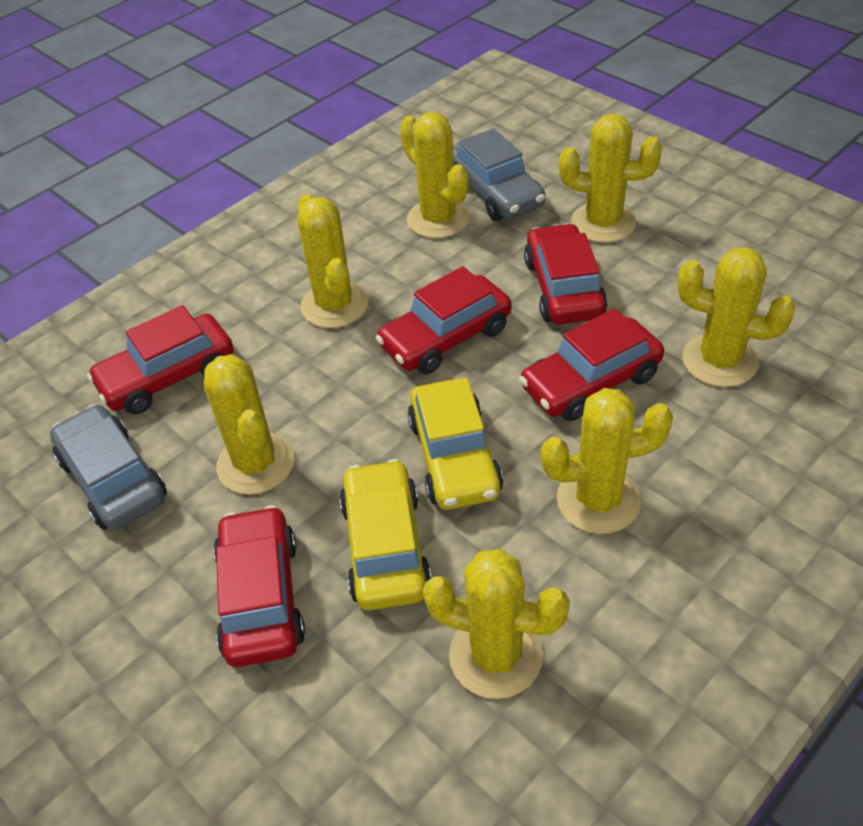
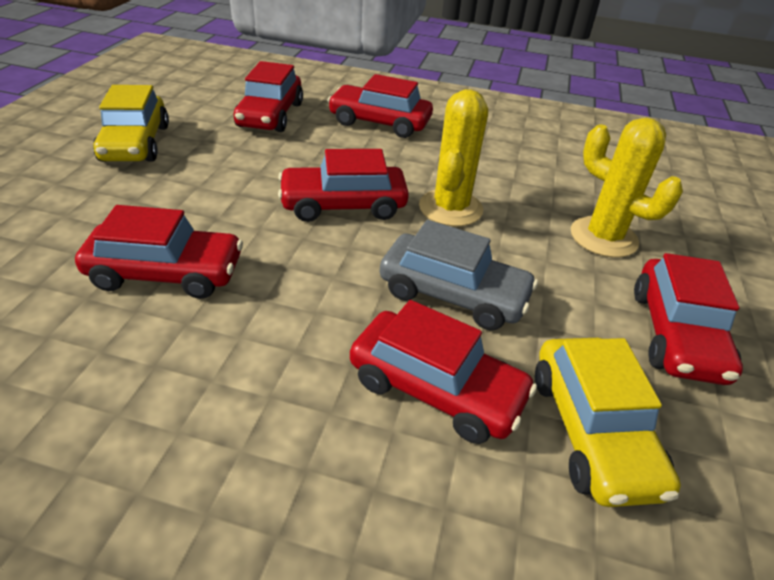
grey car: [50,404,167,530] [453,128,545,221] = 2 -> [380,220,538,330] = 1
red car: [87,305,234,414] [214,505,305,667] [376,266,512,374] [519,309,664,421] [524,223,608,324] = 5 -> [75,205,243,299] [234,61,303,132] [278,149,409,222] [327,74,433,138] [350,300,537,444] [634,253,743,385] = 6
yellow cactus: [204,354,295,495] [297,194,368,328] [400,112,470,238] [423,549,570,699] [541,388,673,534] [559,114,662,243] [677,247,795,387] = 7 -> [419,89,488,226] [571,118,683,258] = 2

